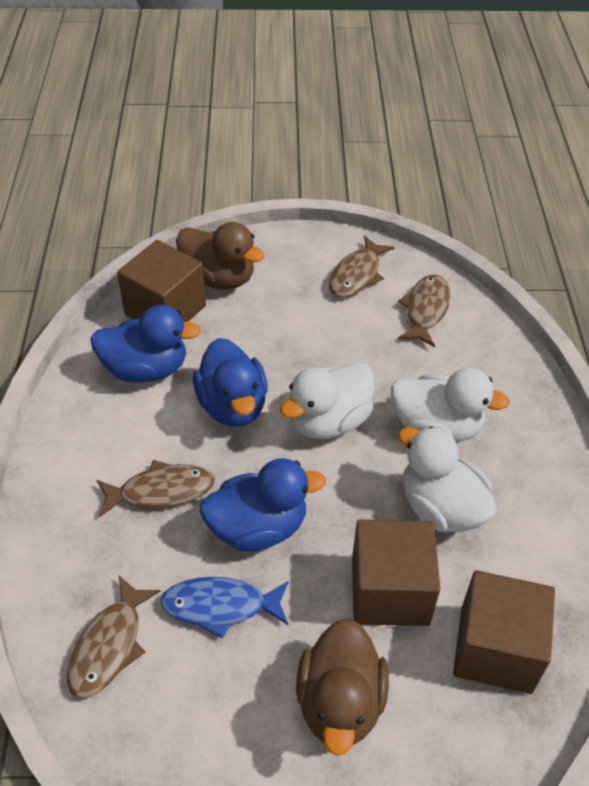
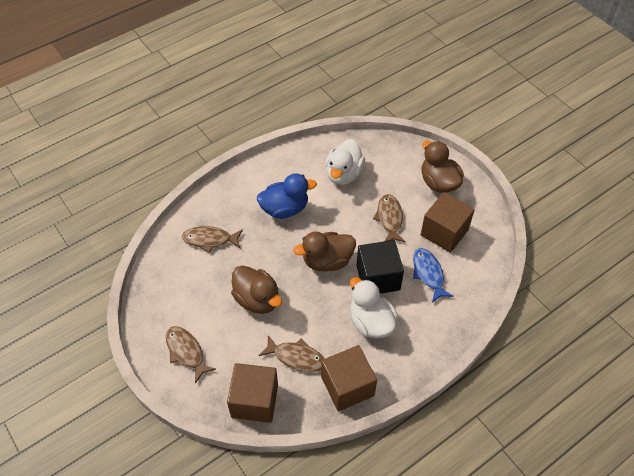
black cube: none = 0 -> [357,240,404,294] = 1
blue duck: [90,305,201,382] [193,338,268,427] [199,458,326,551] = 3 -> [257,173,317,219] = 1
brown duck: [176,222,265,290] [296,618,389,756] = 2 -> [231,265,282,314] [293,231,356,271] [422,141,464,193] = 3
white duck: [280,362,375,439] [391,368,510,442] [398,427,497,532] = 3 -> [326,139,365,185] [350,277,398,338] = 2

